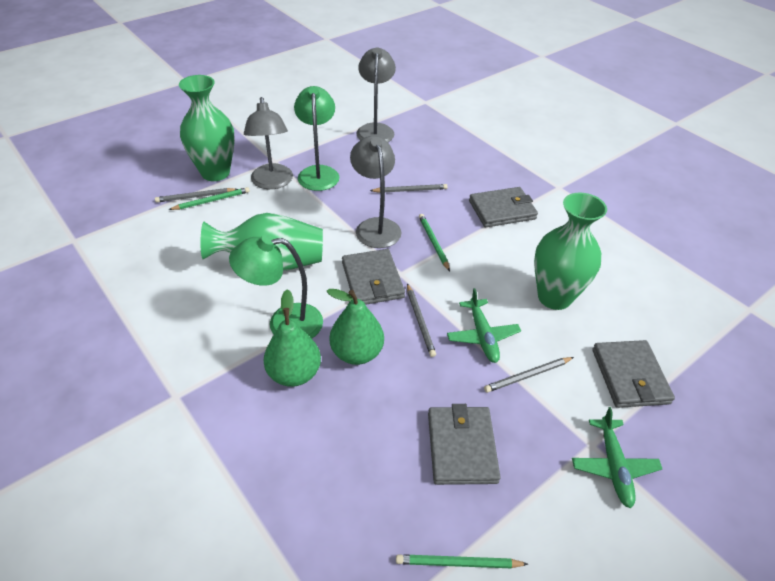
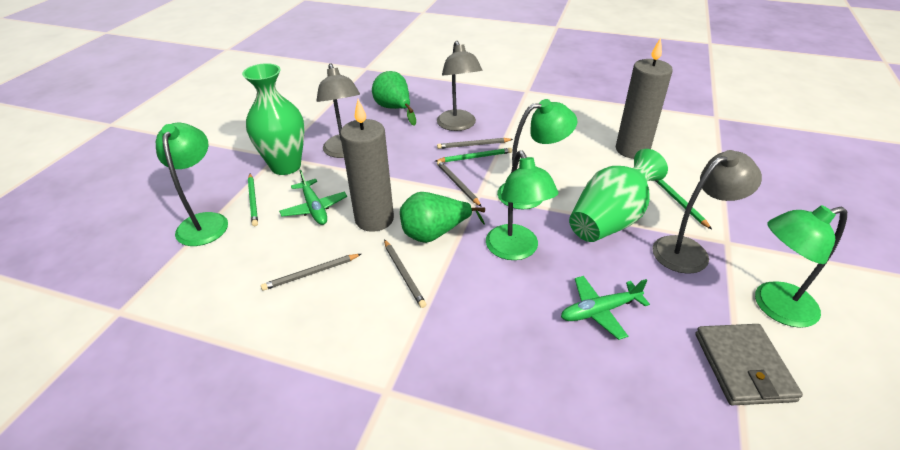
green lamp: [229,235,323,339] [294,86,339,191] = 2 -> [156,123,228,246] [486,150,559,260] [497,99,577,210] [755,205,847,328] = 4
green vase: [179,75,235,181] [201,213,323,271] [534,192,607,310] = 3 -> [242,63,305,175] [569,149,668,242] = 2
grey candle: none = 0 -> [340,99,394,232] [616,38,673,159] = 2
grey wallet: [342,249,405,305] [428,404,501,485] [469,187,538,227] [592,340,675,408] = 4 -> [695,324,803,405] = 1

